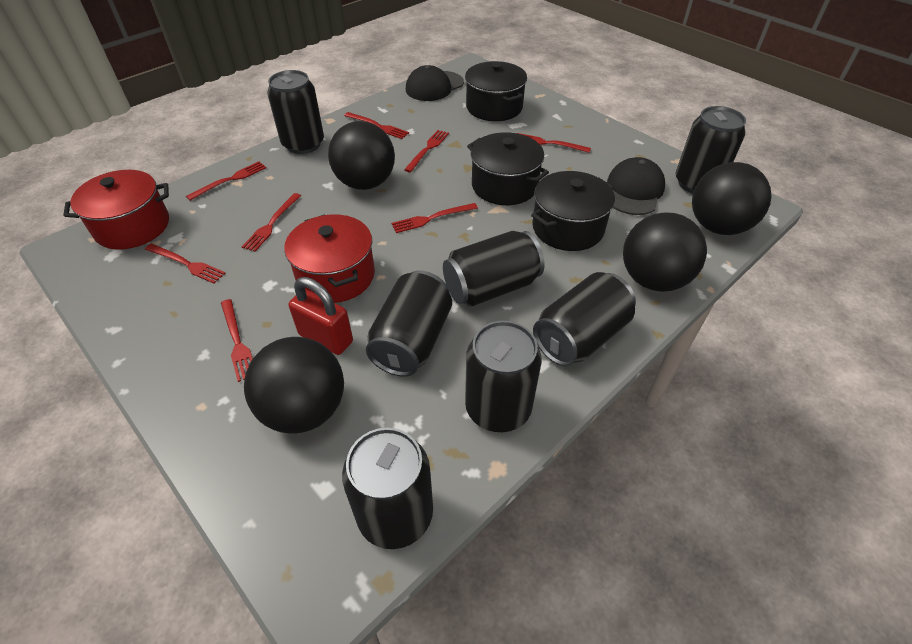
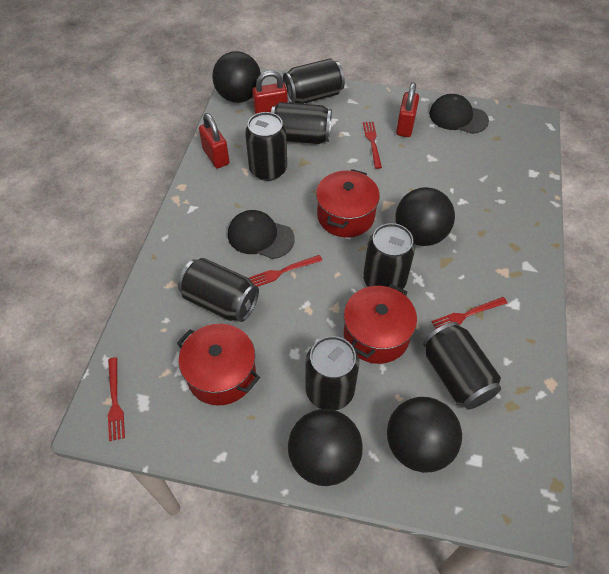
black pot: [465,61,527,121] [467,132,549,205] [531,171,615,251] = 3 -> none = 0
red fork: [145,244,226,284] [186,161,266,201] [221,299,253,382] [242,193,301,252] [344,112,409,139] [391,203,478,233] [404,130,449,173] [517,133,591,153] = 8 -> [108,357,125,441] [249,255,323,286] [363,122,382,169] [432,297,507,329] = 4
red padlock: [289,277,353,355] = 1 -> [199,113,229,168] [252,71,288,114] [396,82,419,137] = 3
red pot: [63,170,169,250] [284,214,375,303] = 2 -> [177,324,260,405] [316,169,380,238] [344,284,417,364] = 3

